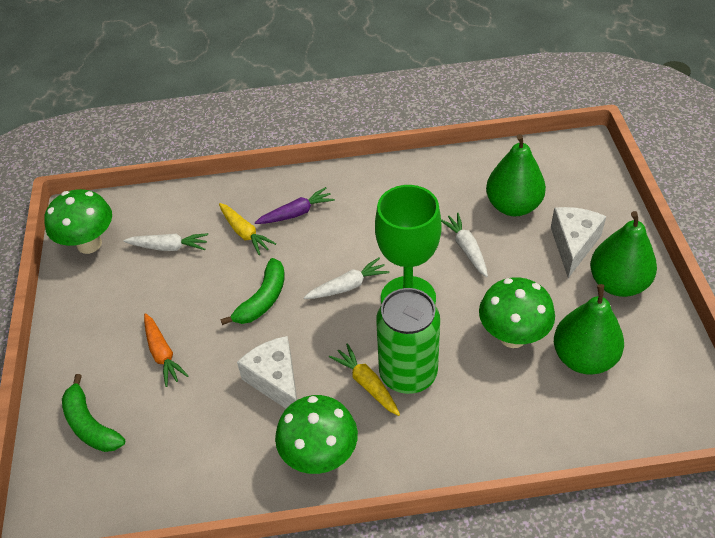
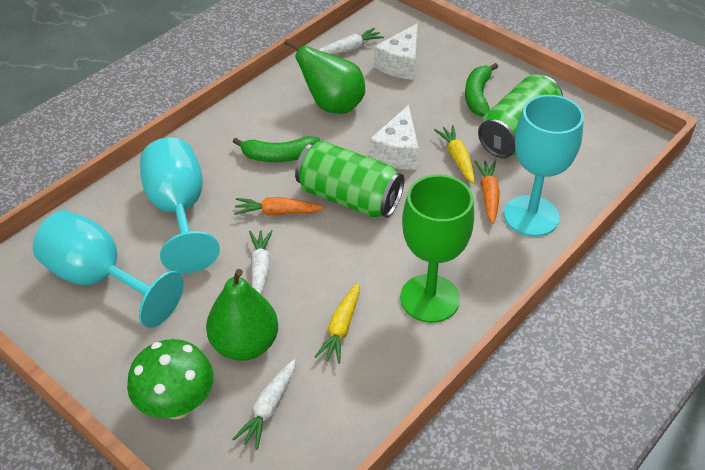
green can: [376,288,440,394] = 1 -> [295,141,404,218] [478,75,563,158] = 2
green mushroom: [44,189,112,254] [275,395,358,474] [479,277,555,348] = 3 -> [127,339,214,419] = 1
green pear: [486,134,546,216] [554,284,624,375] [590,211,657,297] = 3 -> [206,269,278,361] [284,39,365,114] = 2
orange carrot: [144,313,189,387] = 1 -> [234,197,325,215] [474,160,500,224] = 2
purple carrot: [255,187,335,224] = 1 -> none = 0
turquoise goblet: none = 0 -> [33,210,184,328] [140,137,220,273] [504,95,584,236] = 3

